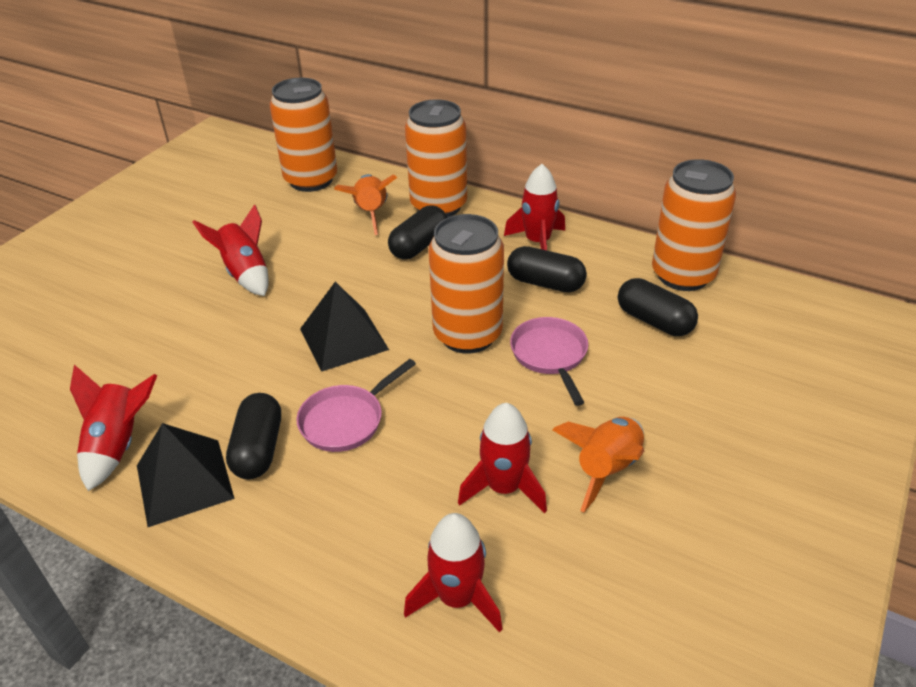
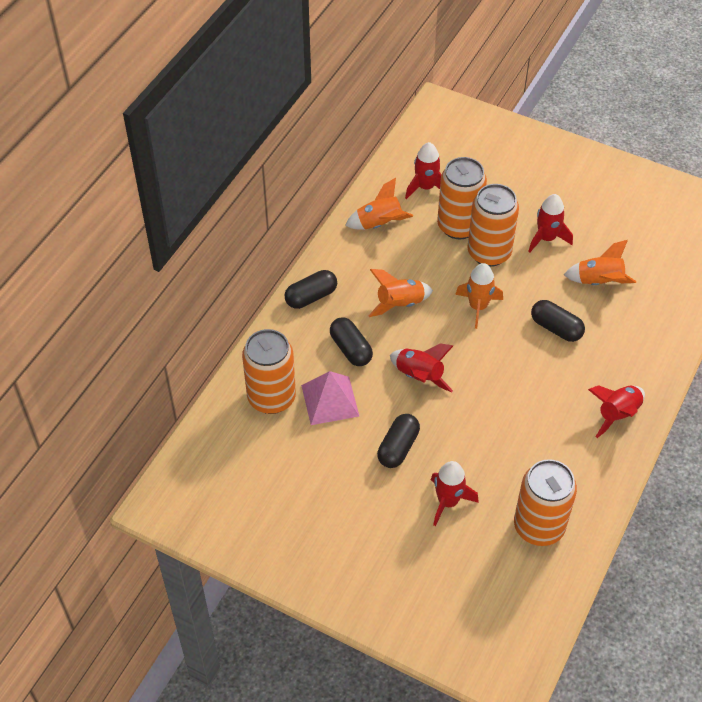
black pyramid: [137,423,234,527] [300,282,389,372] = 2 -> none = 0
orange rocket: [334,174,397,235] [552,417,644,512] = 2 -> [345,178,413,229] [368,269,433,317] [455,263,503,329] [564,240,636,285] = 4
pink pan: [296,359,416,452] [510,317,588,406] = 2 -> none = 0
pink pyramid: none = 0 -> [301,371,359,425] = 1

